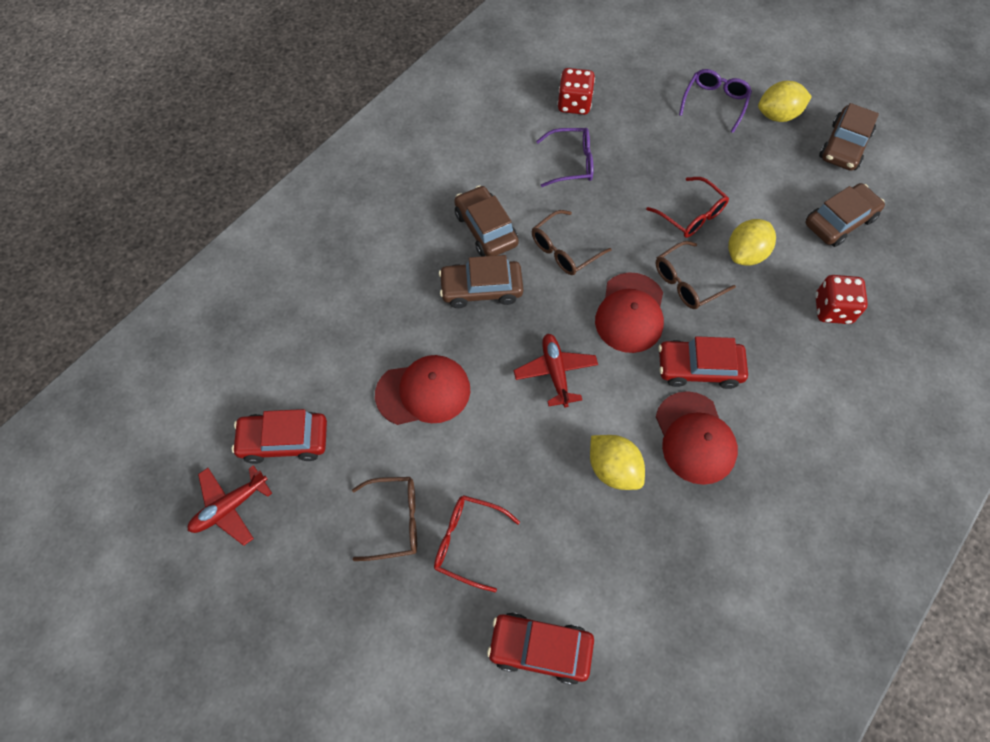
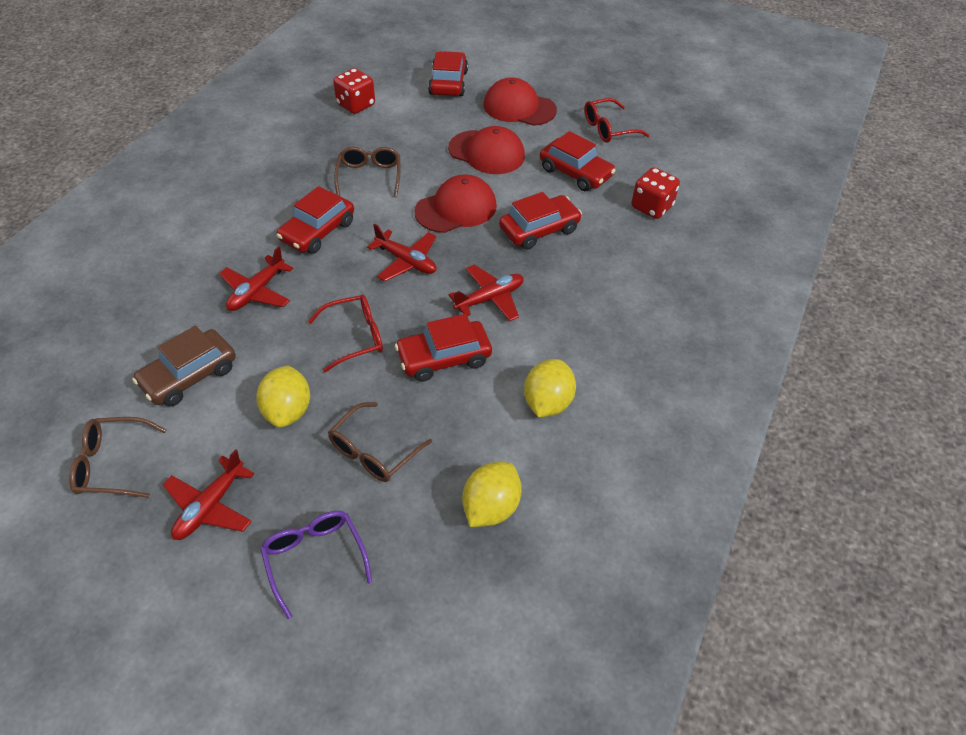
brown car: [439,255,523,308] [454,185,519,257] [805,183,885,247] [819,103,879,171] = 4 -> [132,325,236,407] = 1
purple glasses: [536,128,593,187] [679,69,752,133] = 2 -> [260,511,372,619] = 1
red car: [232,409,327,464] [487,613,594,685] [658,336,748,389] = 3 -> [276,186,354,254] [395,314,492,382] [428,51,468,96] [499,192,582,250] [540,131,616,191] = 5
red plane: [188,465,272,546] [514,334,598,408] = 2 -> [163,449,255,540] [219,246,293,311] [367,224,436,282] [449,264,524,321] = 4

